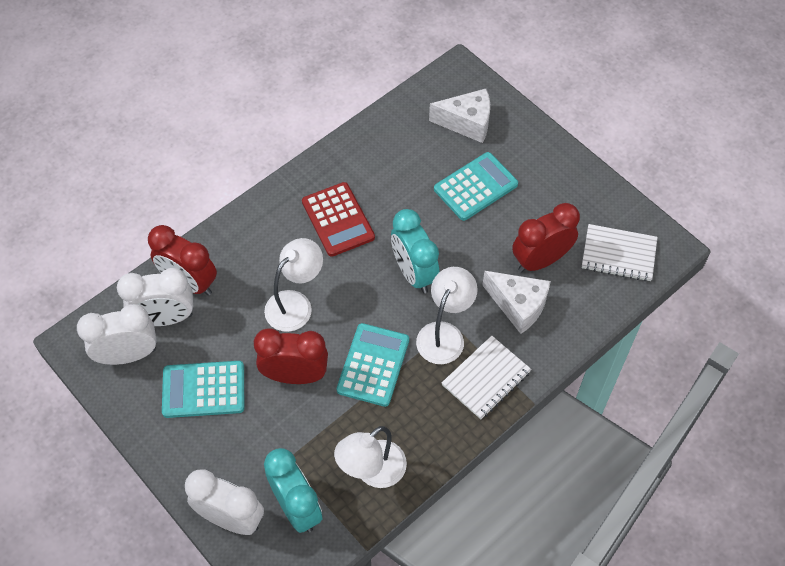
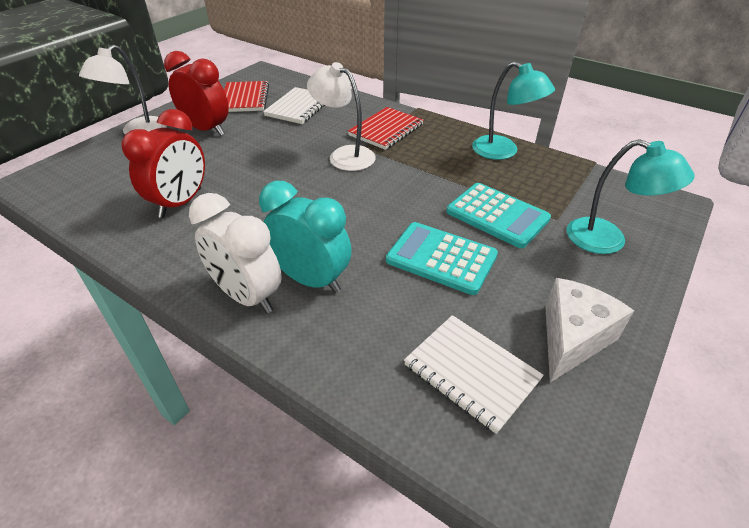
red calculator: [302,182,375,257] = 1 -> none = 0
red clock: [148,225,217,296] [254,328,328,384] [512,203,580,272] = 3 -> [122,109,205,218] [164,51,229,136] = 2
red notebook: none = 0 -> [224,81,269,112] [348,107,424,150] = 2
turquoise calculator: [162,361,244,418] [337,323,409,407] [434,152,518,221] = 3 -> [386,222,498,295] [447,183,551,248] = 2
turquoise clock: [264,448,322,533] [391,209,440,293] = 2 -> [259,181,352,293] = 1
turquoise lamp: none = 0 -> [472,61,555,160] [567,139,694,254] = 2
white cheese: [429,89,490,143] [482,271,551,334] = 2 -> [545,278,634,383] = 1
white clock: [77,304,157,365] [117,268,193,326] [185,469,264,535] = 3 -> [189,193,282,313] = 1
white lamp: [264,238,323,332] [334,426,407,488] [416,267,478,364] = 3 -> [79,45,167,135] [307,62,376,171] = 2

